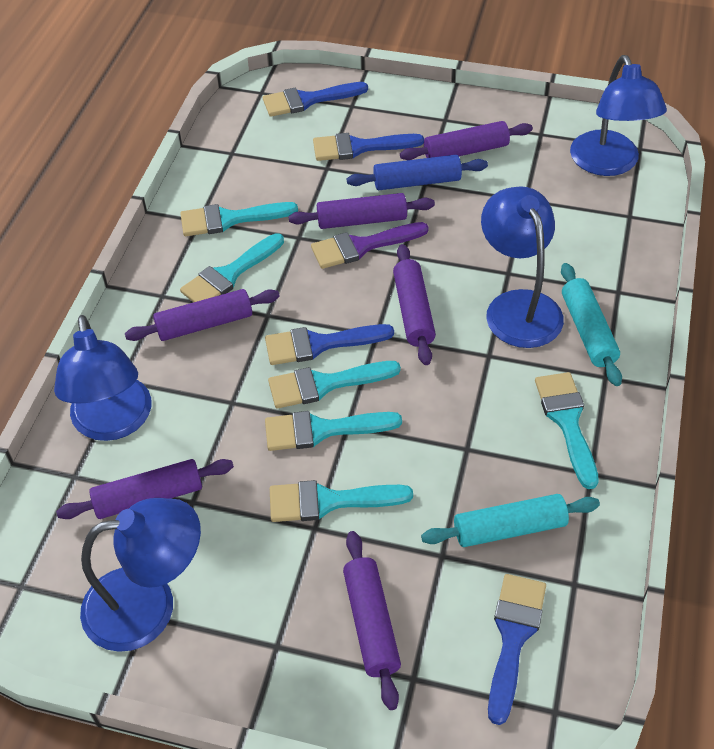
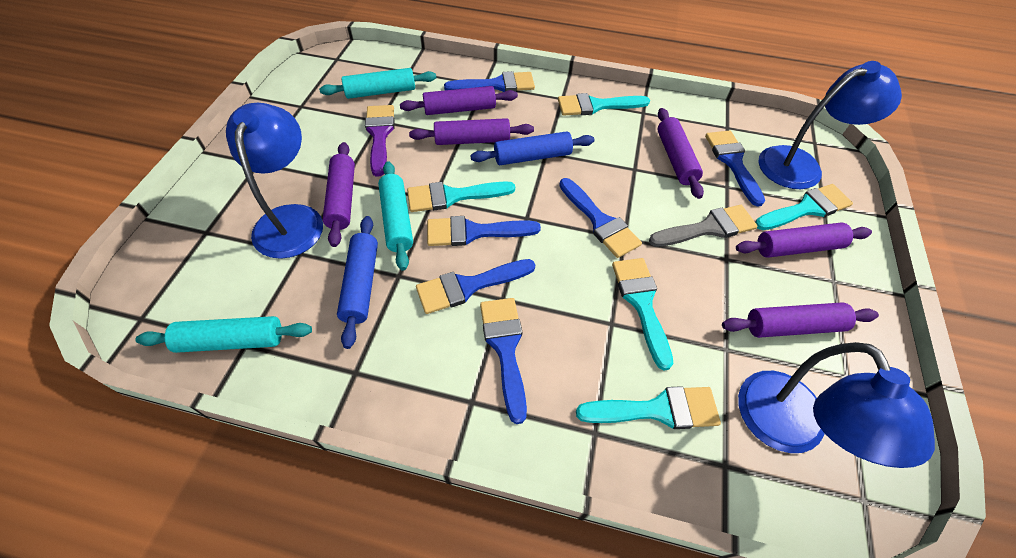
blue brush: [263,82,368,117] [265,324,394,365] [313,133,424,161] [488,574,546,725] = 4 -> [416,259,535,314] [427,216,541,246] [444,71,535,92] [480,298,527,424] [559,178,642,258] [705,131,765,207] = 6
blue lamp: [54,315,152,441] [80,498,201,652] [481,186,564,348] [570,55,667,176] = 4 -> [226,103,323,259] [738,342,935,468] [758,61,902,189] = 3
blue rolling pin: [347,155,488,190] = 1 -> [337,216,378,349] [470,131,594,165] = 2
grey brush: none = 0 -> [649,205,757,247] = 1
turquoise brush: [180,202,298,236] [180,233,284,302] [265,411,402,451] [268,361,401,408] [270,480,413,522] [535,372,599,489] = 6 -> [407,181,515,212] [558,93,650,116] [576,386,721,429] [612,258,673,370] [755,184,853,230] = 5
turquoise rolling pin: [421,494,600,547] [561,263,622,386] = 2 -> [135,316,312,353] [319,68,437,99] [378,161,413,271] = 3

